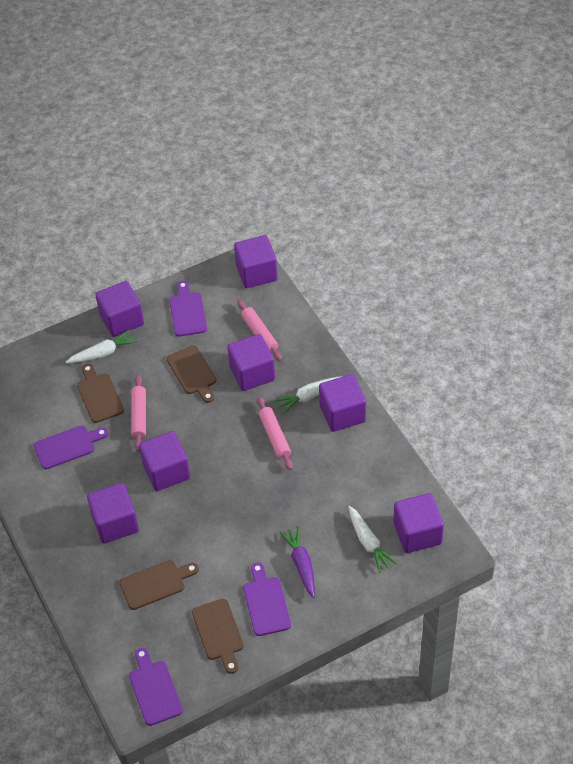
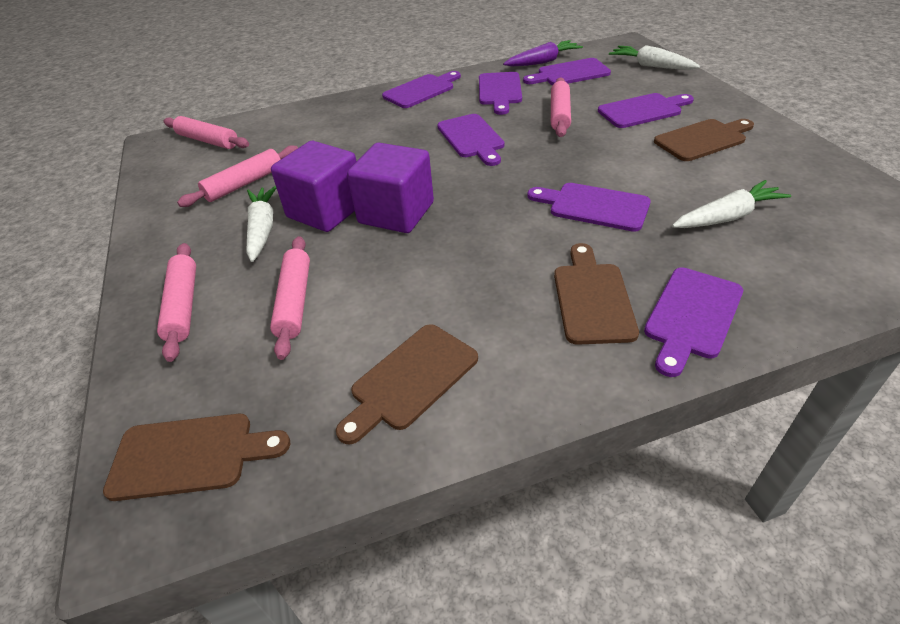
pink rolling pin: [131,375,146,451] [237,299,282,361] [257,397,293,470] = 3 -> [157,243,196,362] [163,116,249,149] [177,145,298,207] [270,236,310,360] [551,77,571,137] = 5
purple cube: [87,483,139,544] [95,281,144,337] [139,431,190,491] [227,334,275,391] [234,235,278,288] [319,374,366,432] [393,493,444,553] = 7 -> [271,141,357,232] [347,143,434,233] = 2
purple cutting board: [34,425,108,469] [129,648,183,726] [169,281,207,337] [244,563,291,636] = 4 -> [382,71,461,108] [437,114,505,166] [479,72,522,115] [523,58,611,85] [527,183,651,232] [598,93,694,128] [644,267,743,377] = 7

